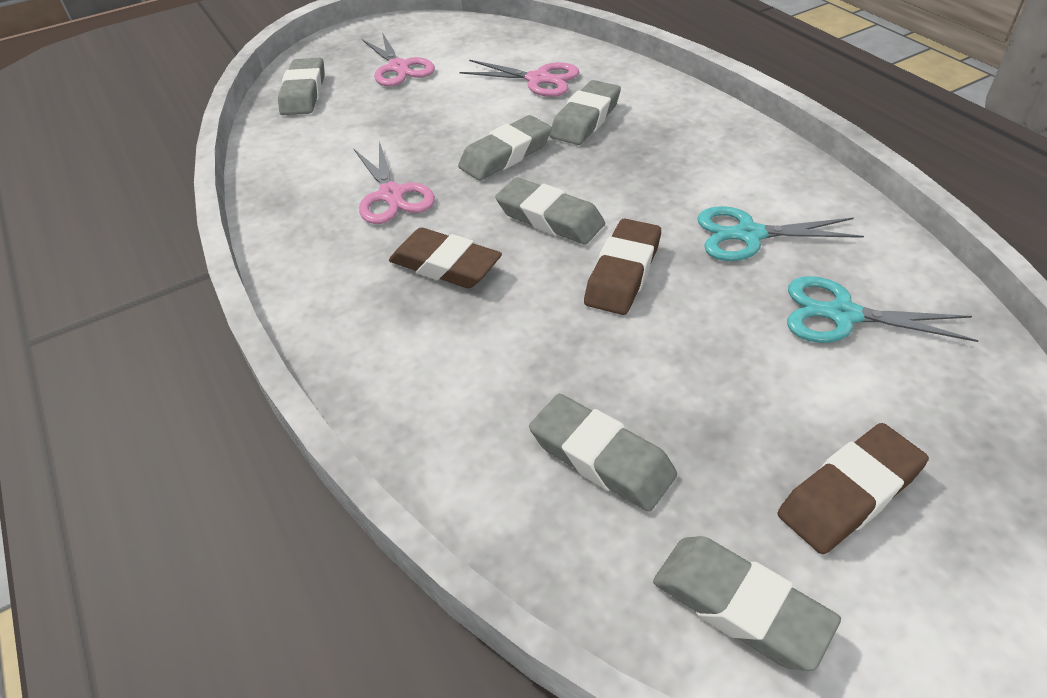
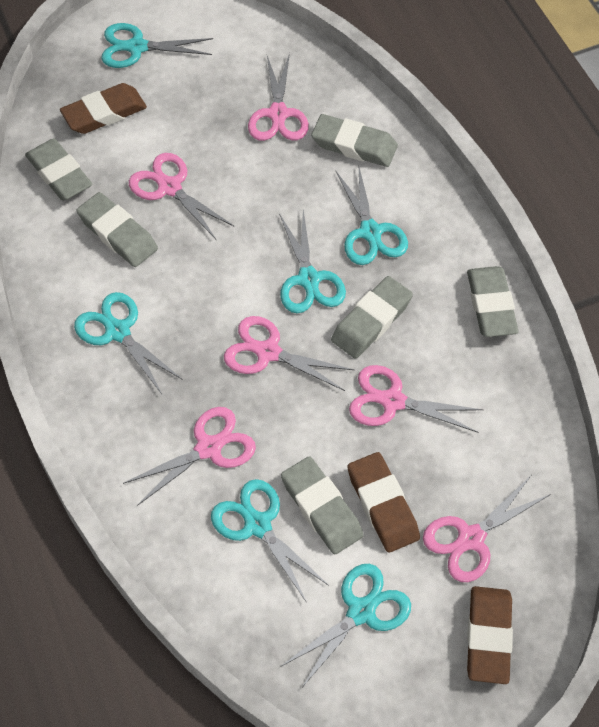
pink scissors: [353,141,435,224] [362,32,435,87] [459,60,579,97] = 3 -> [123,407,256,506] [129,153,235,239] [224,316,354,391] [248,53,309,141] [349,365,483,433] [423,476,551,582] = 6
turquoise scissors: [697,206,864,261] [787,276,979,343] = 2 -> [74,292,183,394] [101,23,213,68] [211,479,329,603] [279,210,346,313] [282,564,411,689] [335,167,408,265] = 6

